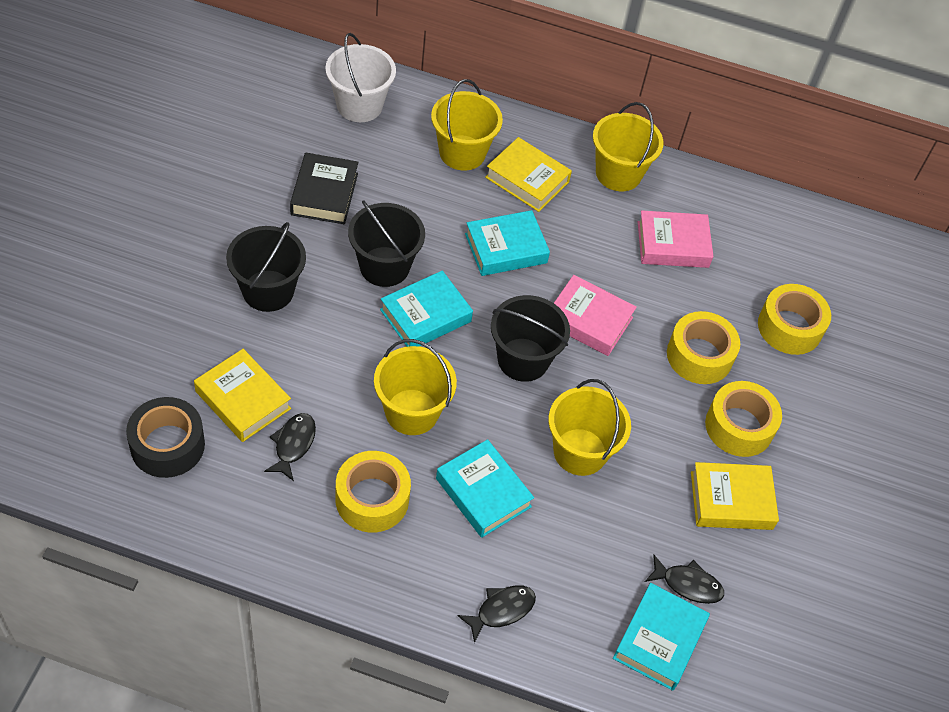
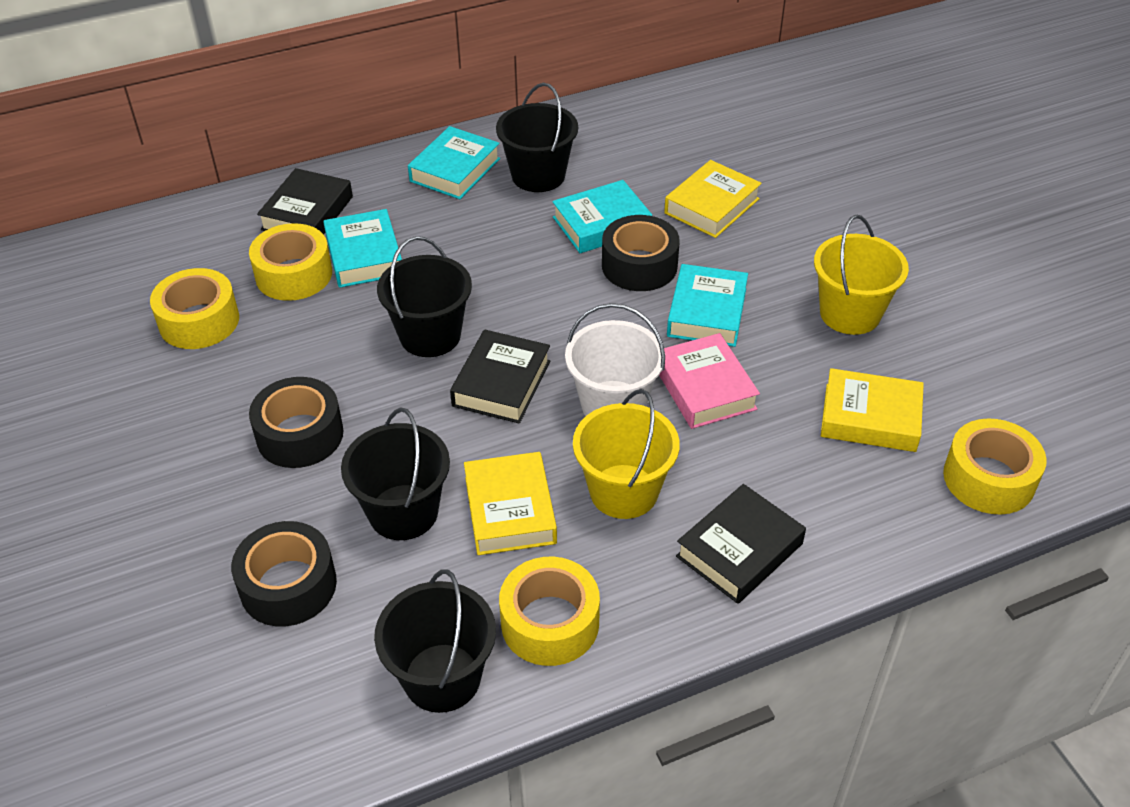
black book: [290,153,358,224] = 1 -> [257,168,353,234] [450,329,550,423] [676,484,806,604] = 3
black bucket: [226,222,306,312] [348,200,425,287] [491,295,570,382] = 3 -> [341,408,450,540] [374,569,496,713] [377,236,472,357] [496,83,578,192] = 4
black fish: [264,413,316,481] [457,585,536,643] [645,555,724,604] = 3 -> none = 0
black tape: [126,397,205,478] = 1 -> [231,521,337,627] [249,377,344,468] [602,215,680,291] = 3
pink book: [554,275,637,356] [638,210,714,268] = 2 -> [659,333,760,429] = 1
yellow bucket: [374,339,457,435] [431,79,503,170] [548,379,631,476] [593,102,663,191] = 4 -> [573,389,680,519] [814,215,909,335] = 2

